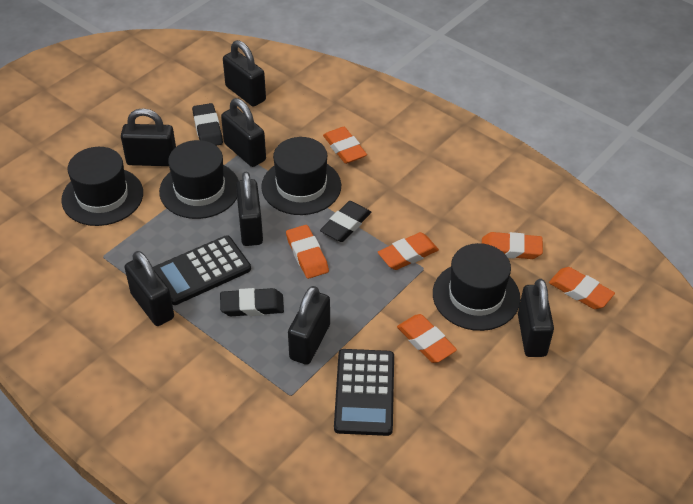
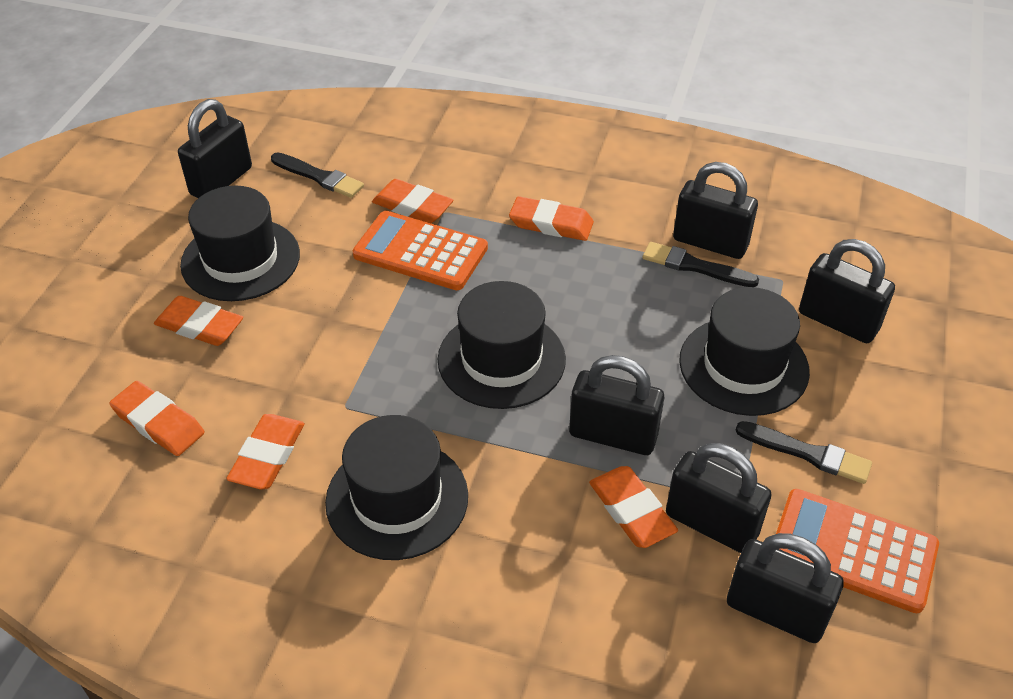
black brush: none = 0 -> [271,152,364,198] [643,242,759,287] [736,421,872,484] = 3
black calculator: [153,235,251,305] [334,349,394,436] = 2 -> none = 0
black eraser: [192,103,223,146] [220,288,284,316] [320,201,371,242] = 3 -> none = 0
black padlock: [121,108,176,166] [124,251,174,326] [221,98,266,167] [223,40,266,107] [236,172,263,246] [288,286,330,365] [518,279,554,357] = 7 -> [178,99,252,198] [569,355,664,455] [666,443,772,553] [673,162,758,259] [727,533,844,643] [799,239,895,343] = 6
orange calculator: none = 0 -> [352,211,488,290] [776,489,939,613] = 2

